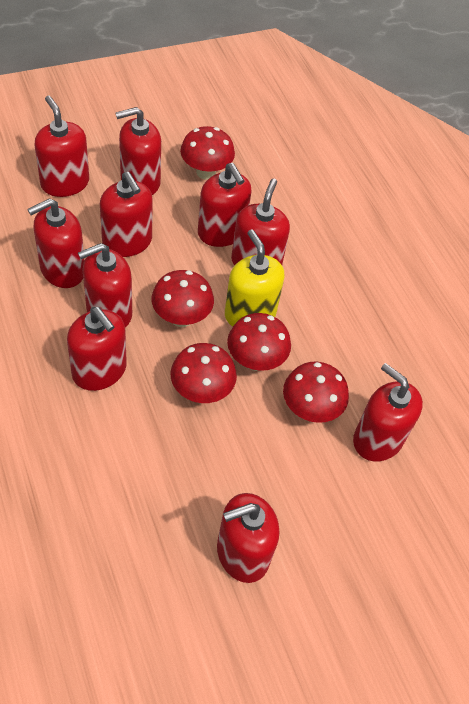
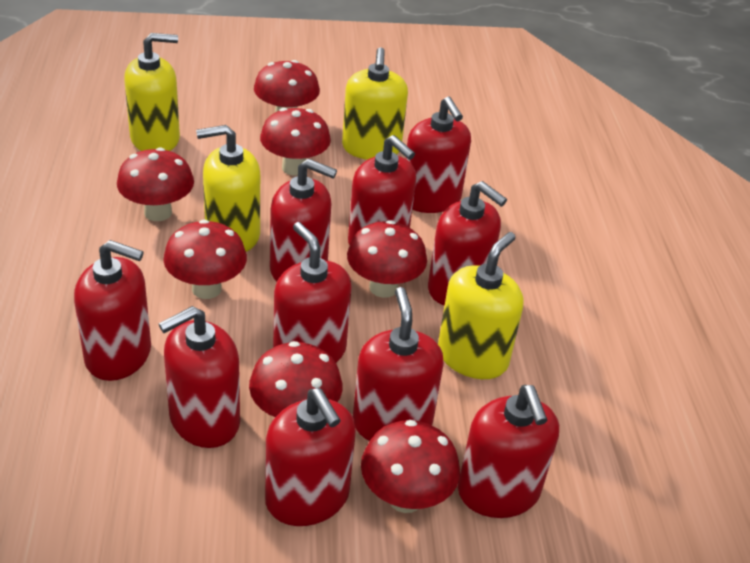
red mushroom: [152,270,214,327] [171,343,237,403] [180,126,235,180] [227,313,291,371] [283,362,349,423] = 5 -> [117,147,194,221] [163,220,247,299] [249,341,342,417] [254,60,320,112] [260,108,331,175] [347,220,427,298] [361,420,460,513] = 7
yellow soap dispenser: [225,229,284,327] = 1 -> [124,33,180,151] [196,125,260,252] [342,47,408,160] [438,232,523,379] = 4

